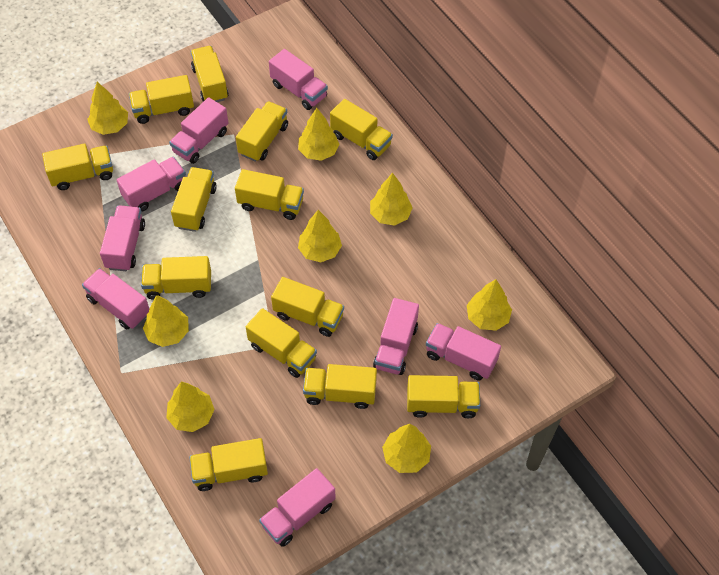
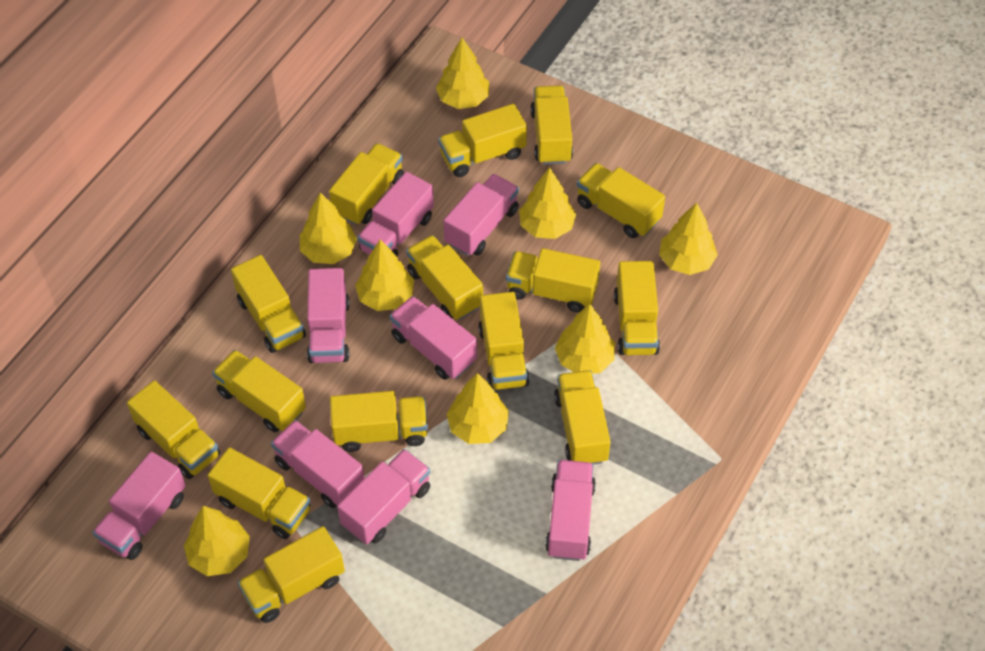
yellow truck: [42,144,113,190] [129,75,194,124] [141,256,211,300] [171,167,217,232] [189,438,268,491] [191,46,229,102] [235,169,304,220] [236,101,288,162] [246,308,317,378] [271,277,344,337] [303,364,377,409] [330,99,393,160] [407,375,480,418] = 13 -> [127,380,220,479] [208,447,310,539] [212,350,306,432] [231,255,306,353] [238,526,345,623] [329,143,404,225] [330,391,428,452] [406,235,483,320] [438,104,527,177] [478,292,530,390] [506,248,600,312] [530,85,573,165] [554,370,611,465] [577,163,665,238] [614,261,660,355] = 15

